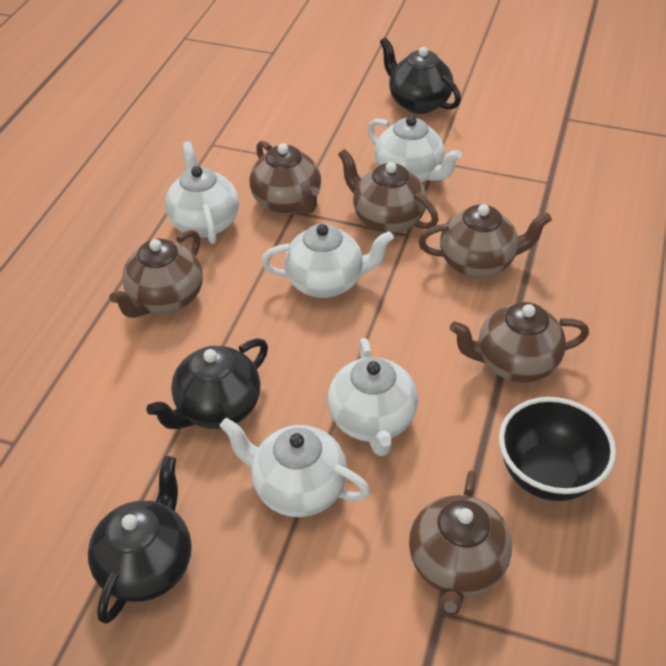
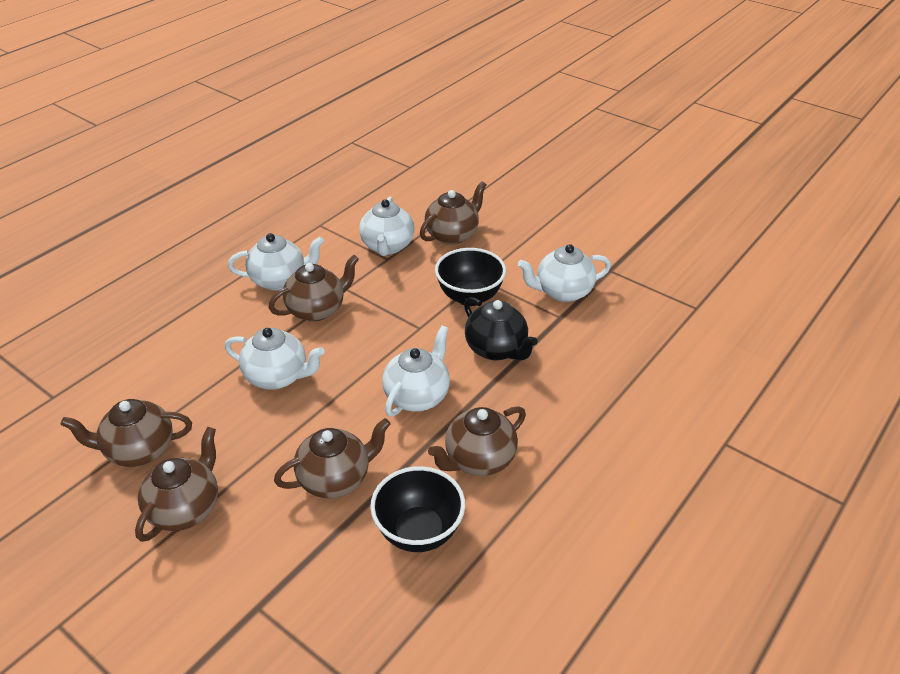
black bowl: [499,397,616,501] = 1 -> [370,466,465,552] [435,248,506,306] = 2
black teapot: [88,456,192,624] [146,338,268,429] [380,37,461,114] = 3 -> [464,297,538,360] = 1

